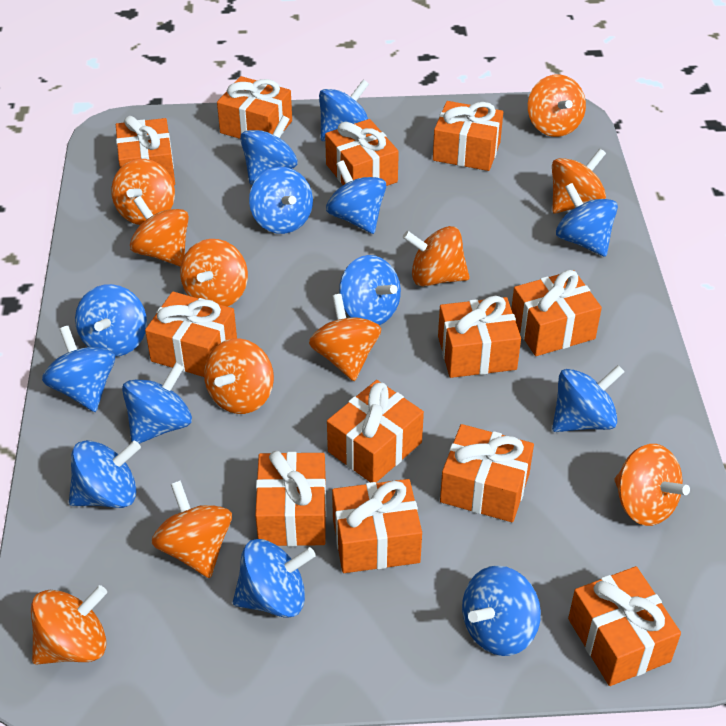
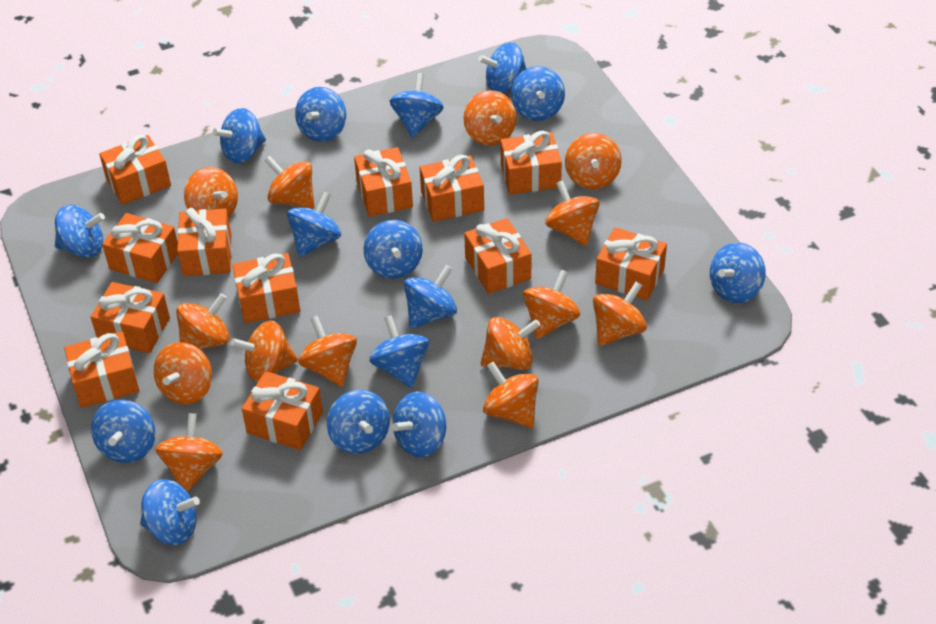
blue spinning top: [42,326,115,412] [69,440,141,508] [75,284,147,357] [122,363,192,444] [233,539,316,617] [240,115,298,185] [249,167,313,234] [319,79,369,141] [326,160,386,234] [339,255,401,325] [462,565,541,656] [552,365,625,432] [556,183,618,257] = 13 -> [55,205,105,258] [91,400,156,463] [140,479,200,545] [213,108,266,163] [287,192,341,257] [295,87,346,142] [327,390,390,454] [364,220,423,279] [369,315,429,388] [390,73,444,138] [392,392,446,457] [404,265,457,329] [478,42,527,93] [511,66,565,121] [710,242,766,303] = 15
orange spinning top: [31,585,107,665] [111,159,175,225] [130,196,189,267] [152,480,232,578] [180,239,248,307] [204,338,274,414] [309,294,381,381] [403,226,470,287] [528,74,586,137] [552,149,606,213] [614,444,690,526] = 11 -> [154,342,212,405] [156,413,223,492] [176,293,230,350] [184,167,238,218] [231,320,298,382] [264,156,315,209] [298,316,357,387] [464,90,517,146] [480,317,541,370] [483,361,539,428] [523,270,580,339] [545,180,599,246] [565,133,622,190] [593,282,647,346] = 14

